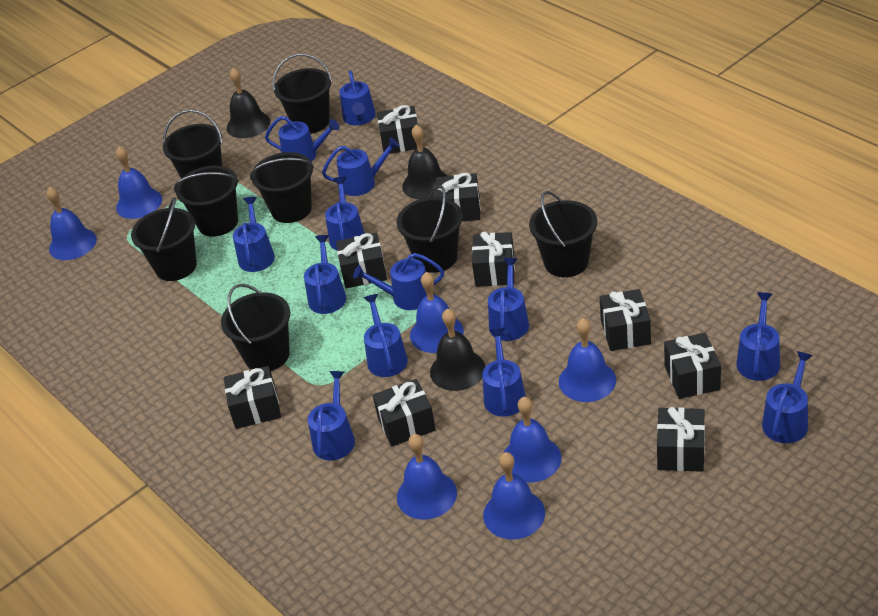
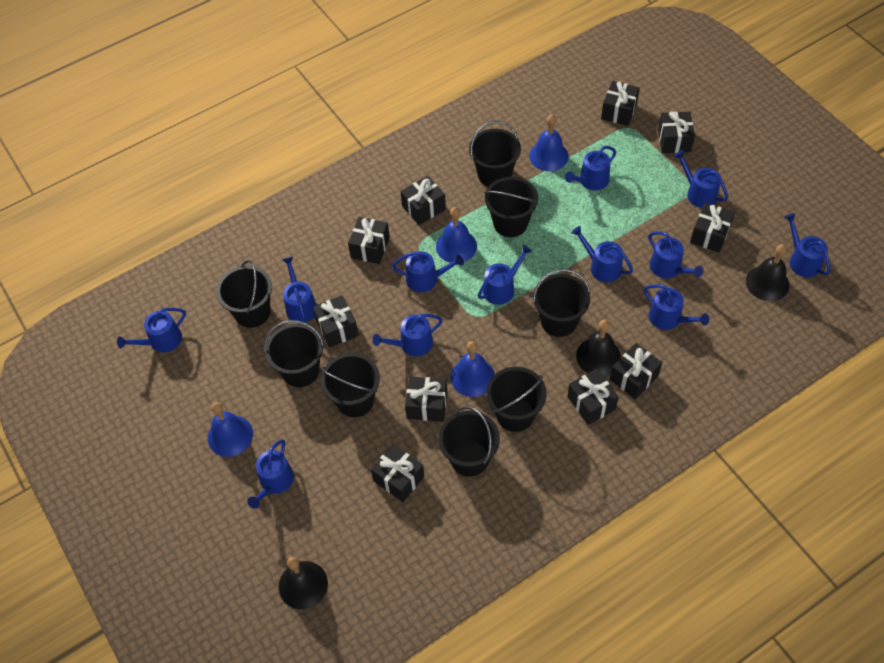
black gift: [224,366,281,429] [336,233,387,289] [373,379,436,447] [377,105,418,154] [436,173,480,222] [472,231,515,287] [599,289,651,351] [657,407,705,472] [664,333,721,399] = 9 -> [313,295,359,348] [348,217,390,264] [371,444,425,502] [401,176,446,225] [405,376,447,422] [567,369,619,425] [601,81,640,126] [610,343,662,399] [658,112,695,153] [690,203,735,253] = 10
blue bell: [46,187,97,260] [116,146,162,219] [397,434,457,520] [410,272,464,353] [483,452,545,539] [503,397,562,482] [559,318,616,402] = 7 -> [208,402,253,457] [436,207,477,263] [451,341,495,397] [529,114,569,171] = 4
blue watering can: [233,197,275,272] [265,116,339,162] [304,235,346,314] [308,371,355,461] [322,138,400,196] [325,177,365,250] [340,70,376,125] [353,253,444,310] [364,294,408,377] [482,328,526,417] [488,258,529,341] [736,292,780,381] [762,351,813,443] = 13 -> [117,308,186,352] [247,439,294,509] [282,257,317,323] [373,314,443,356] [392,251,464,292] [478,245,532,305] [565,146,616,190] [571,226,633,282] [643,284,709,330] [649,231,703,278] [674,150,728,208] [784,213,830,278] = 12

